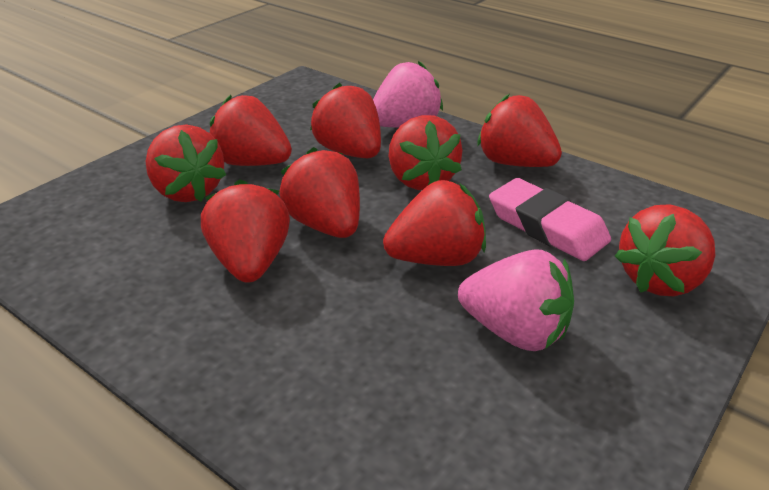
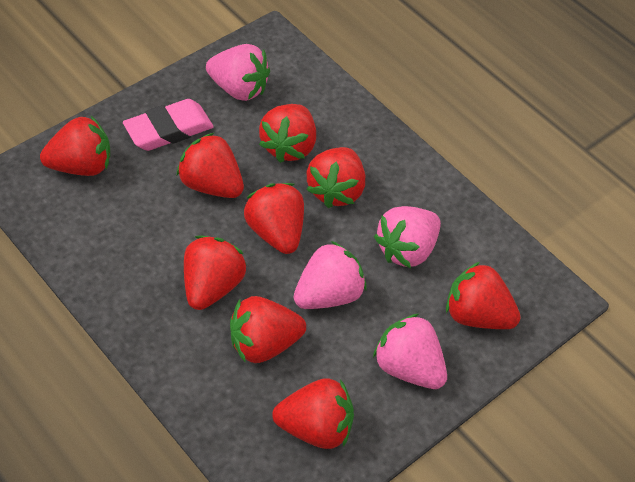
pink strawberry: [373,61,443,127] [458,249,574,351] = 2 -> [206,44,270,101] [293,241,366,309] [373,314,447,389] [374,206,441,268] = 4

